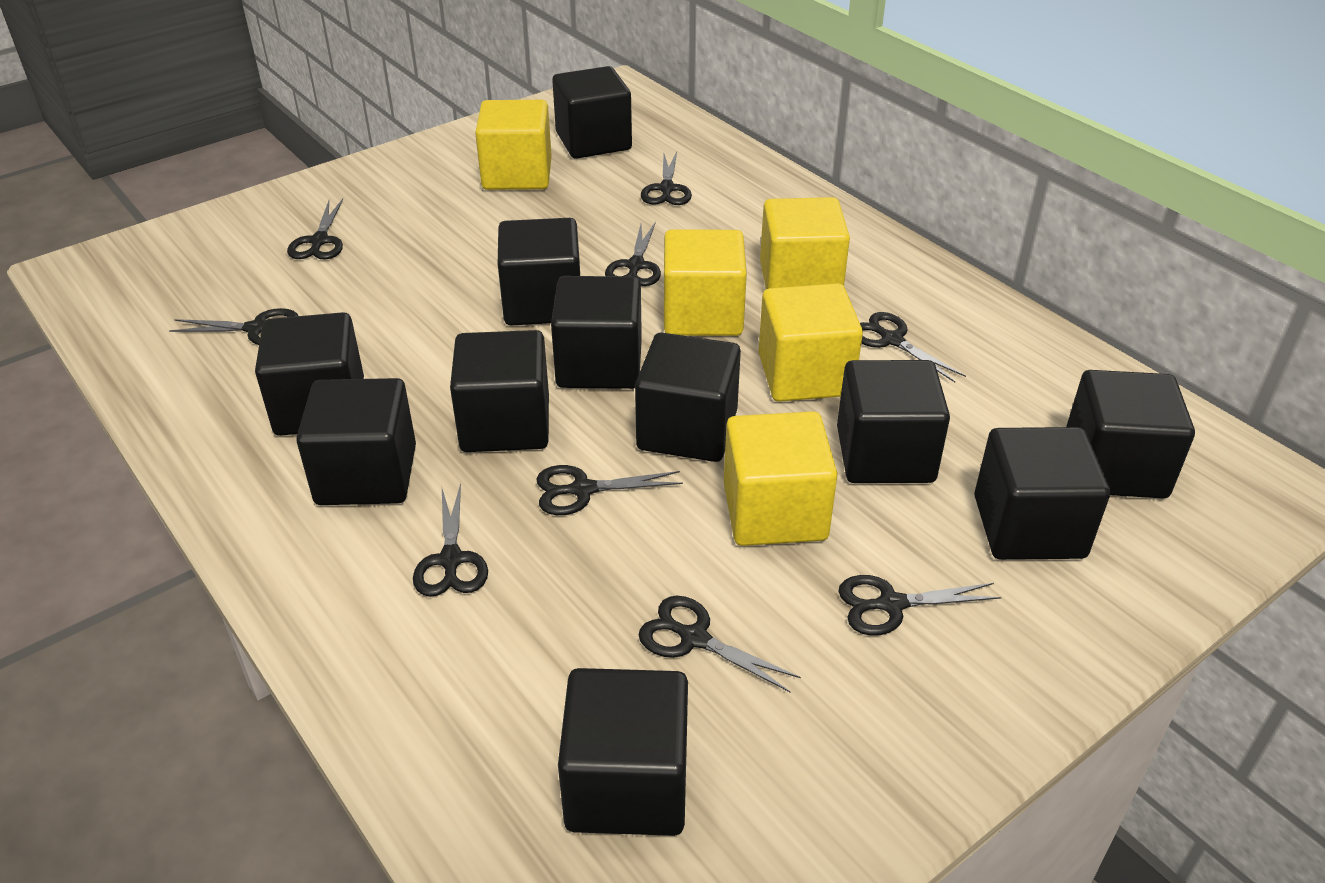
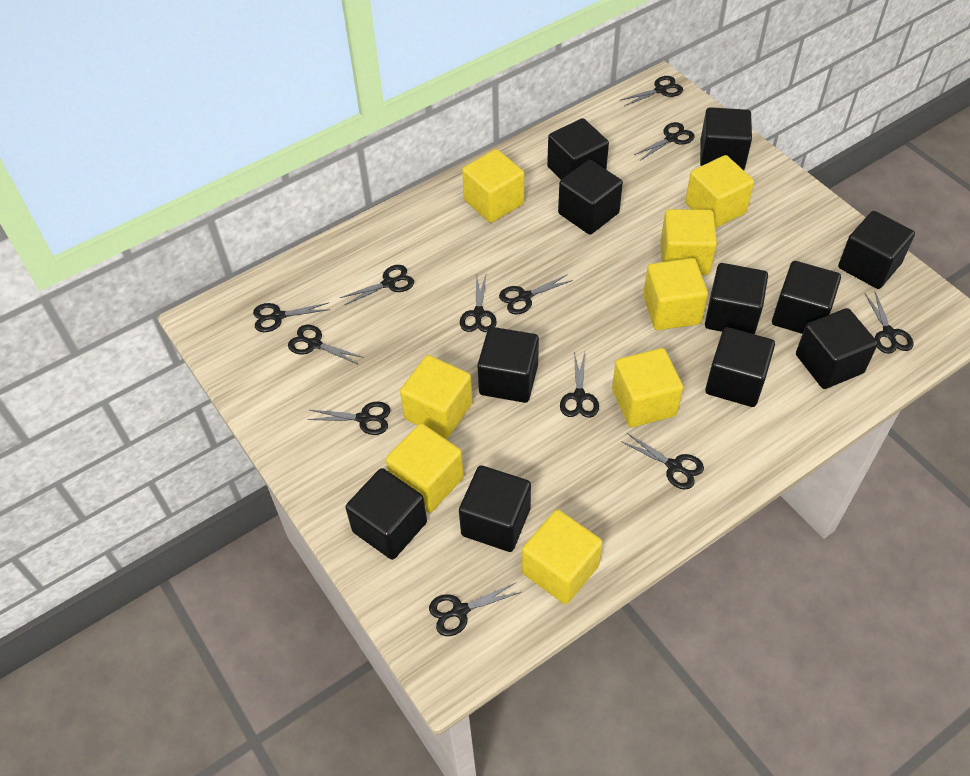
black scissors: [169,308,298,345] [287,199,343,259] [413,483,488,597] [536,465,683,515] [605,222,661,286] [639,596,801,693] [641,152,692,205] [838,575,1002,636] [860,312,966,382] = 9 -> [253,303,330,332] [288,325,364,365] [307,402,390,435] [340,265,414,305] [429,582,521,636] [460,273,497,332] [499,274,573,315] [560,352,599,418] [621,76,683,106] [621,433,704,490] [634,122,695,160] [865,292,913,354] = 12
yellow cube: [475,100,552,190] [664,229,747,336] [724,411,838,546] [759,283,863,402] [760,197,850,289] = 5 -> [386,423,464,513] [400,355,473,438] [462,149,524,223] [522,510,603,604] [612,348,683,427] [643,258,708,330] [660,209,717,275] [685,155,754,228] = 8

